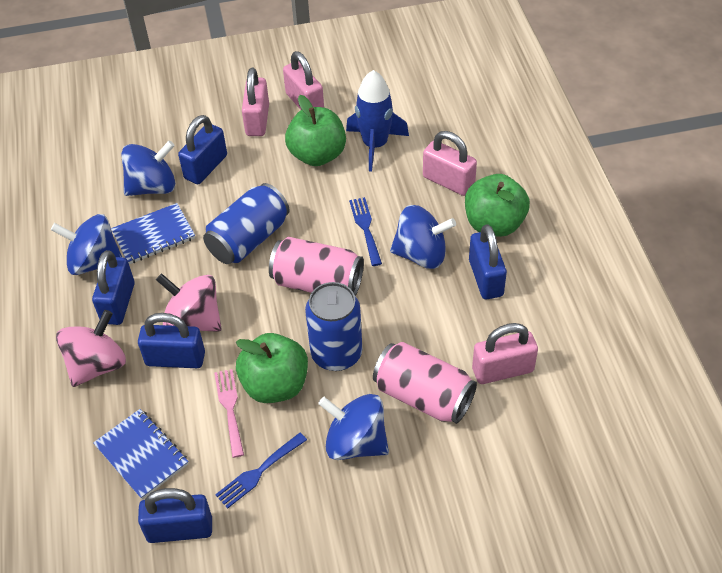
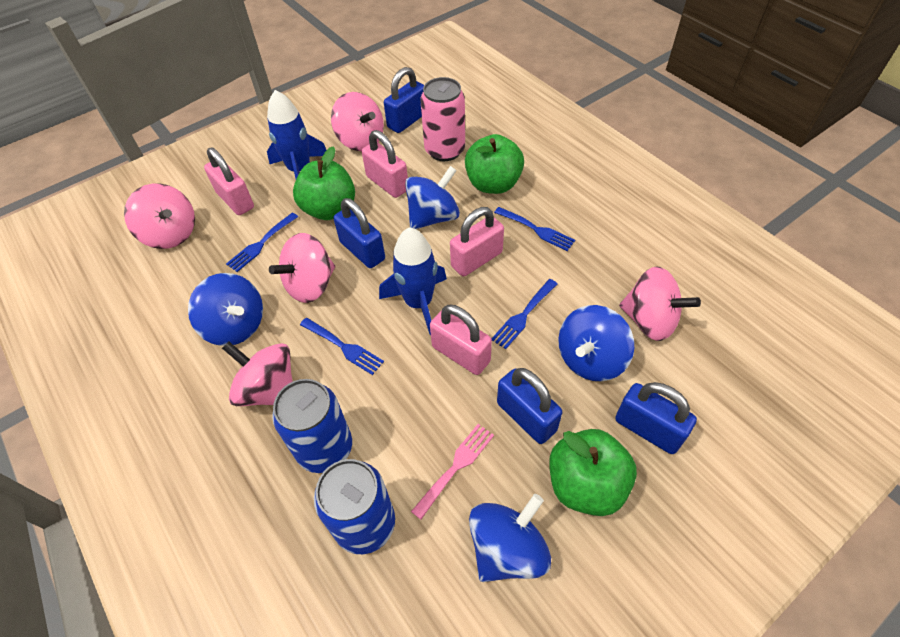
blue fork: [215,433,307,509] [349,197,382,266] = 2 -> [226,213,298,272] [300,318,384,375] [492,279,557,349] [494,207,575,251] = 4
blue notebook: [93,409,189,499] [111,203,195,264] = 2 -> none = 0
blue padlock: [92,250,135,325] [138,313,205,368] [138,488,212,543] [178,115,227,184] [469,224,507,299] = 5 -> [333,198,385,268] [384,67,424,133] [497,368,562,444] [615,382,697,454] = 4
blue rocket: [346,70,409,172] = 1 -> [267,90,327,179] [379,227,447,335] = 2
pink can: [269,237,364,296] [373,342,477,424] = 2 -> [420,77,465,161] = 1
pink spinning top: [56,310,126,387] [156,273,221,332] = 2 -> [124,184,195,249] [222,341,293,406] [269,233,335,303] [331,92,384,151] [619,267,701,341] = 5

